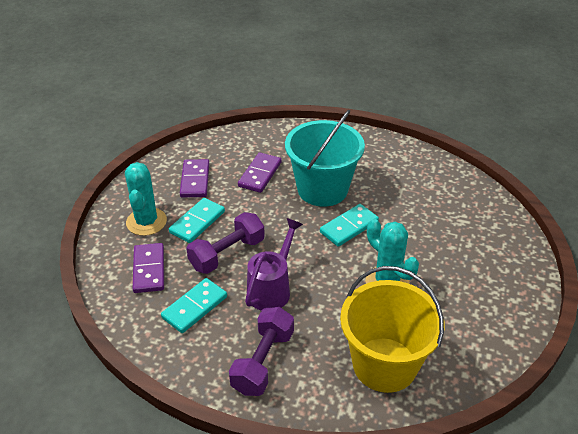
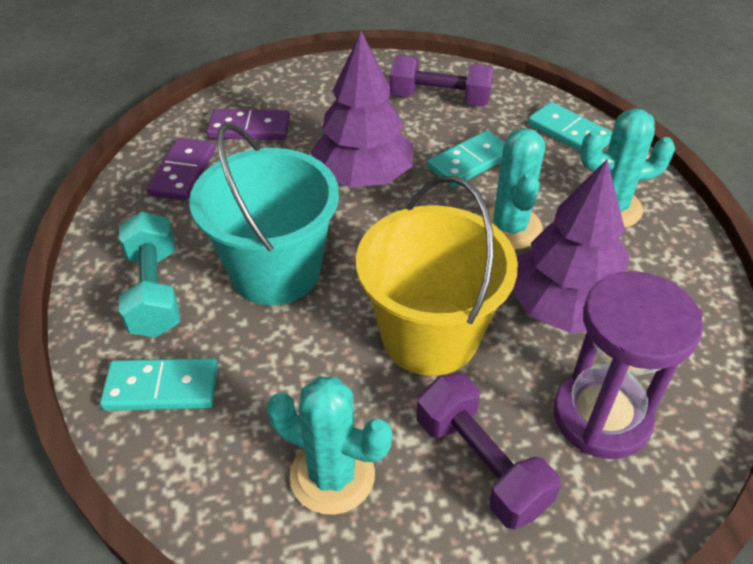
purple domino: [133,243,164,293] [180,159,209,198] [238,152,282,193] = 3 -> [146,138,215,201] [207,109,290,140] = 2
purple hourglass: none = 0 -> [554,271,703,459] = 1
purple tree: none = 0 -> [310,31,413,187] [512,159,630,333] = 2
purple watering can: [245,218,303,311] = 1 -> none = 0
turquoise cactus: [125,162,167,236] [365,219,419,284] = 2 -> [267,376,392,515] [480,128,545,250] [580,108,675,228] = 3
turquoise dumbbell: none = 0 -> [119,211,180,337] = 1

